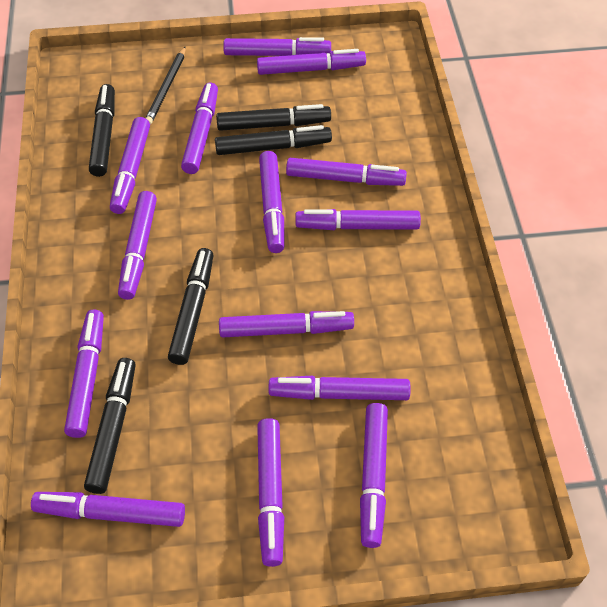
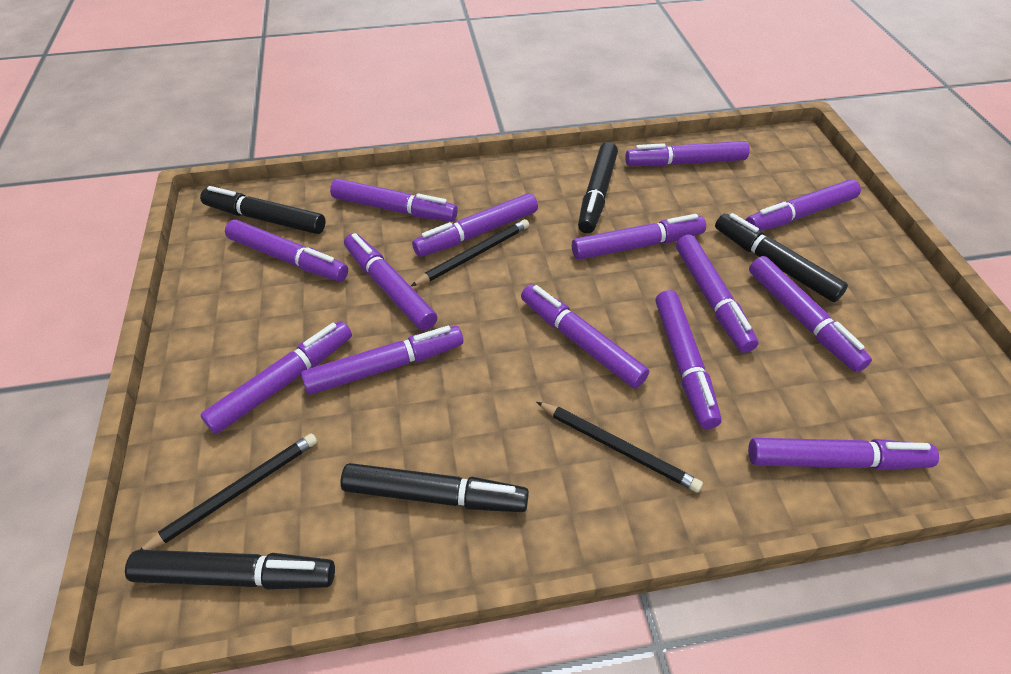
black pencil: [146,46,186,125] = 1 -> [140,433,317,550] [411,219,529,286] [537,402,703,492] = 3

